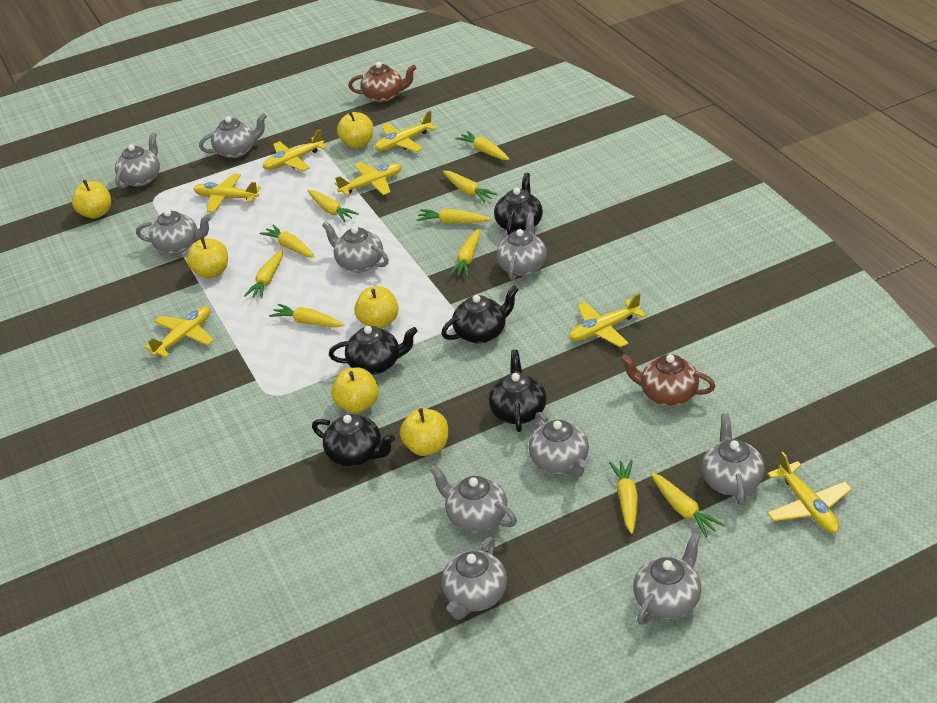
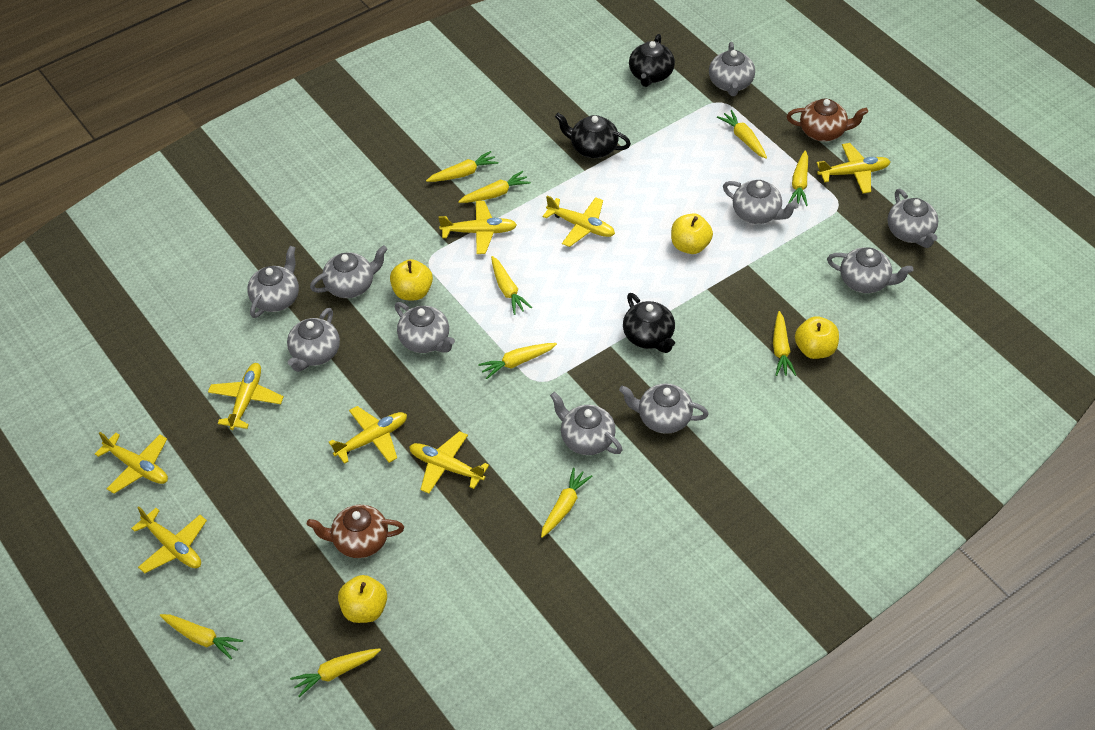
black teapot: [312,414,395,467] [329,326,418,375] [441,286,519,344] [489,350,546,432] [494,173,543,236] = 5 -> [555,113,631,158] [623,293,675,353] [629,34,675,87] = 3
yellow apple: [72,180,111,219] [187,237,228,278] [331,368,379,413] [337,111,373,148] [354,286,399,329] [400,408,448,456] = 6 -> [338,575,387,623] [390,259,433,300] [671,213,713,254] [795,316,839,359] = 4
yellow plane: [144,306,214,358] [194,174,261,212] [263,129,327,171] [335,162,402,196] [375,111,437,152] [569,293,646,347] [767,452,852,533] = 7 -> [95,432,168,494] [131,506,207,573] [208,363,284,430] [329,406,407,464] [409,431,489,494] [438,201,517,254] [543,196,615,247] [817,143,891,193] = 8

